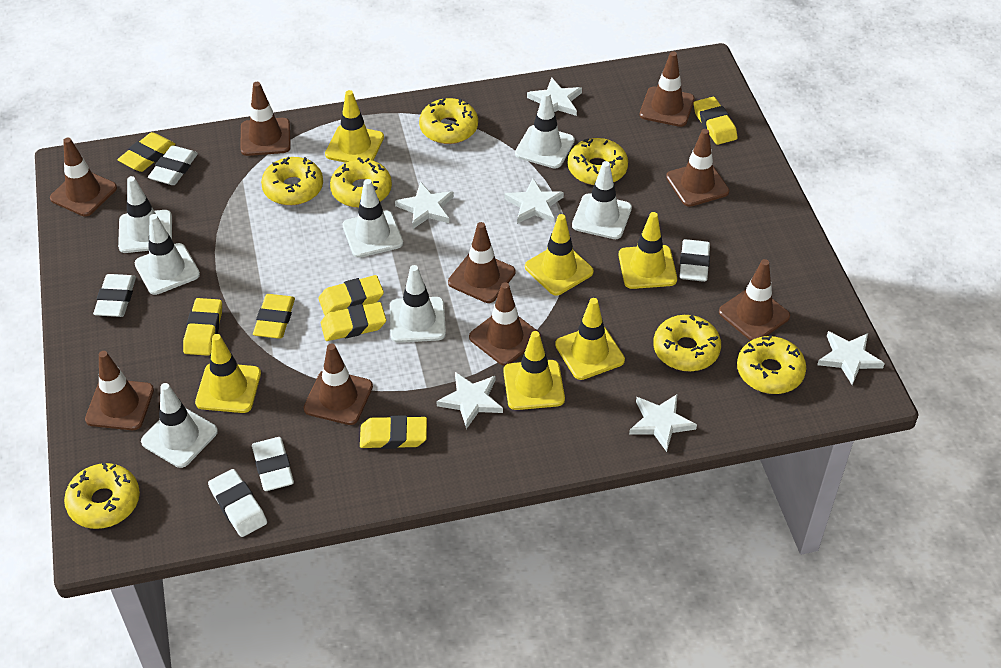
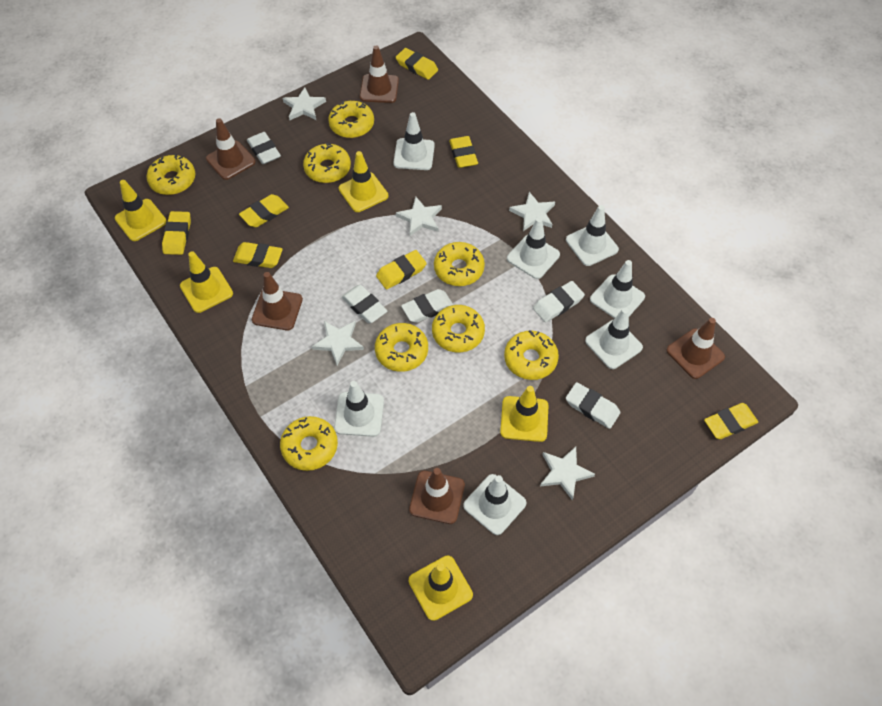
brown traffic cone: [50,138,117,216] [85,351,154,430] [241,82,291,156] [304,343,373,425] [448,222,515,303] [469,282,541,366] [640,51,695,127] [666,129,729,207] [719,259,790,341] = 9 -> [206,118,256,180] [252,272,303,330] [360,45,399,103] [409,468,465,524] [666,318,725,379] = 5
white star: [395,182,454,229] [436,372,503,429] [504,178,564,224] [527,77,582,116] [629,394,697,452] [817,331,885,385] = 6 -> [282,87,326,120] [312,321,364,365] [396,197,442,236] [509,192,555,231] [540,447,595,500] = 5
yellow donut: [64,462,140,529] [261,157,323,205] [330,157,392,208] [419,98,478,144] [568,138,628,185] [653,315,721,371] [737,335,806,394] = 7 -> [147,154,195,195] [280,416,338,471] [303,143,351,183] [328,101,374,138] [375,323,428,372] [432,305,485,352] [434,242,485,286] [504,330,559,380] = 8
yellow traffic cone: [195,334,261,413] [325,90,384,163] [503,331,565,410] [525,214,594,296] [555,298,625,380] [618,212,677,289] = 6 -> [115,180,167,241] [180,251,233,313] [339,151,388,212] [409,556,473,621] [500,386,549,442] = 5

